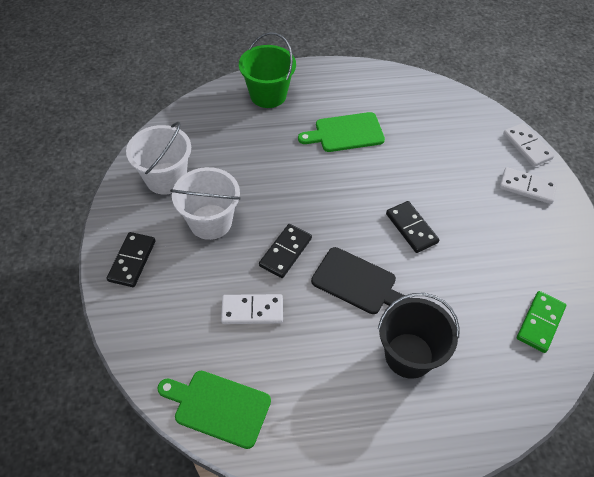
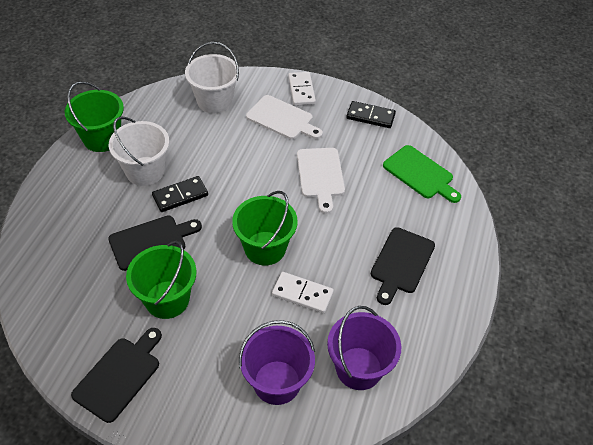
black bucket: [378,293,460,379] = 1 -> none = 0
black cutting board: [311,247,405,314] = 1 -> [71,328,162,423] [108,215,202,271] [371,227,435,305] = 3
black domino: [106,232,156,287] [259,224,312,278] [386,201,439,253] = 3 -> [152,176,208,212] [347,101,396,128] = 2
green bucket: [239,32,296,108] = 1 -> [65,81,124,152] [126,241,197,319] [232,191,298,265] = 3
green cutting board: [157,371,271,449] [298,112,385,152] = 2 -> [383,145,461,203] = 1
green domino: [517,291,566,353] = 1 -> none = 0
purple bucket: none = 0 -> [239,320,315,405] [327,306,401,390] = 2
white cutting board: none = 0 -> [246,95,323,139] [297,148,345,214] = 2
white domino: [221,294,283,324] [499,167,558,204] [503,123,554,167] = 3 -> [272,272,334,313] [288,72,316,106] = 2

